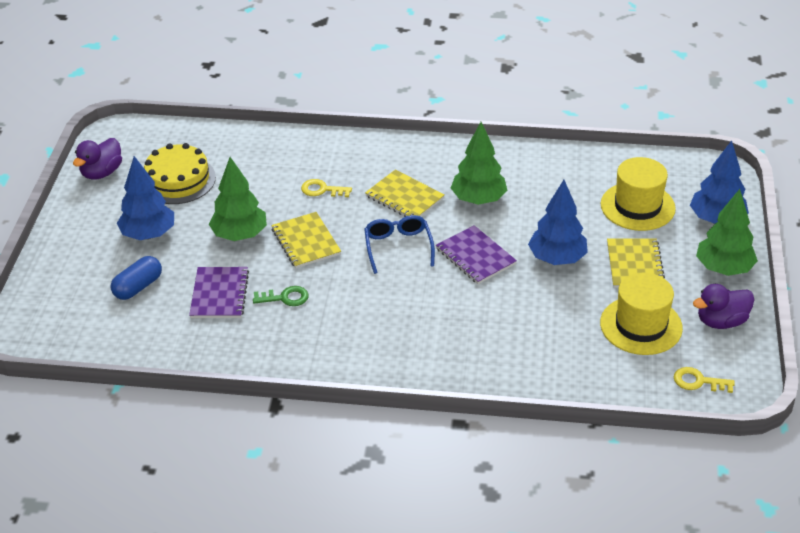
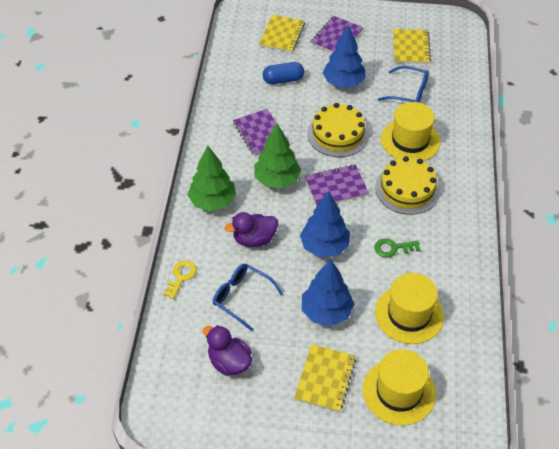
blue glasses: [364,215,435,274] = 1 -> [213,264,283,331] [378,66,429,103] = 2
green tree: [209,157,267,241] [451,122,507,205] [696,189,758,276] = 3 -> [187,145,236,211] [254,123,301,188] = 2
purple notebook: [189,267,249,318] [436,225,517,284] = 2 -> [233,109,289,156] [305,164,369,206] [311,16,364,53] = 3
yellow cake: [144,143,216,204] = 1 -> [307,103,369,157] [375,156,440,215] = 2
yellow hat: [600,273,683,355] [601,157,676,231] = 2 -> [363,349,436,425] [375,273,444,344] [381,102,440,161] = 3
yellow key: [301,179,352,197] [674,367,735,393] = 2 -> [163,261,197,299] = 1

